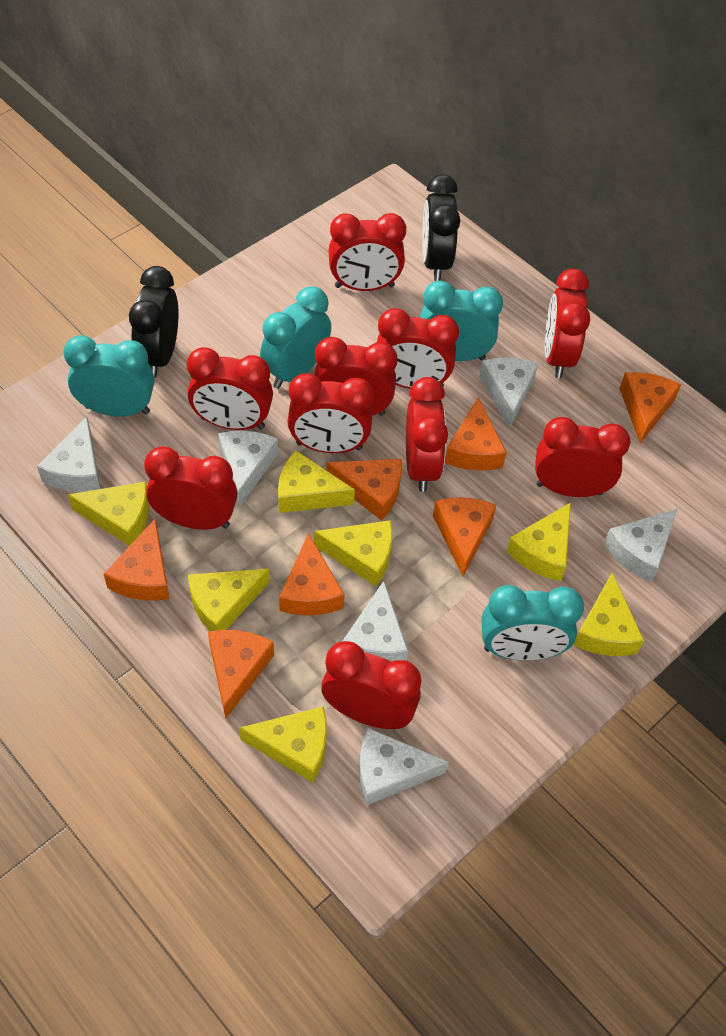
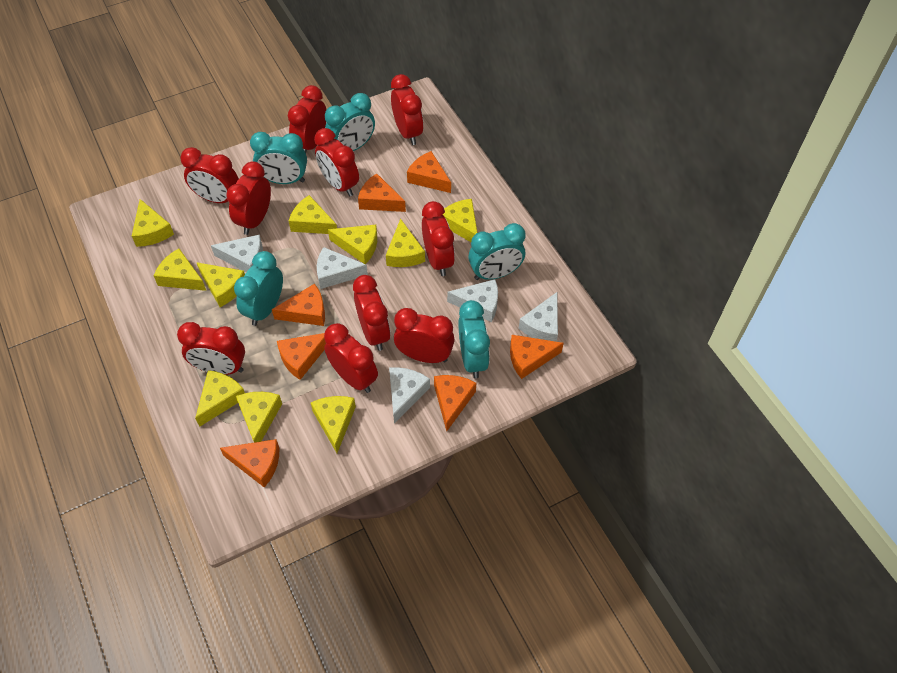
black clock: [129,266,178,378] [422,174,460,281] = 2 -> none = 0
turquoise clock: [63,335,154,417] [260,286,331,389] [420,281,503,361] [482,585,584,661] = 4 -> [234,251,283,326] [250,132,307,184] [325,93,375,151] [459,300,490,378] [468,223,526,280] = 5
white cheese: [37,417,100,492] [218,431,278,506] [343,581,408,662] [359,727,449,806] [479,357,538,428] [604,509,677,582] = 6 -> [211,235,263,272] [317,247,368,289] [389,367,430,424] [447,279,498,322] [519,292,558,342] = 5
yellow cheese: [68,482,150,546] [188,568,270,631] [239,706,327,783] [278,450,355,513] [314,520,392,586] [506,503,571,581] [573,572,644,656] = 7 -> [132,199,174,247] [153,248,206,291] [195,370,245,427] [196,262,245,307] [236,392,282,443] [289,195,337,234] [311,396,356,453] [328,225,377,264] [386,218,425,267] [443,199,478,242] = 10

